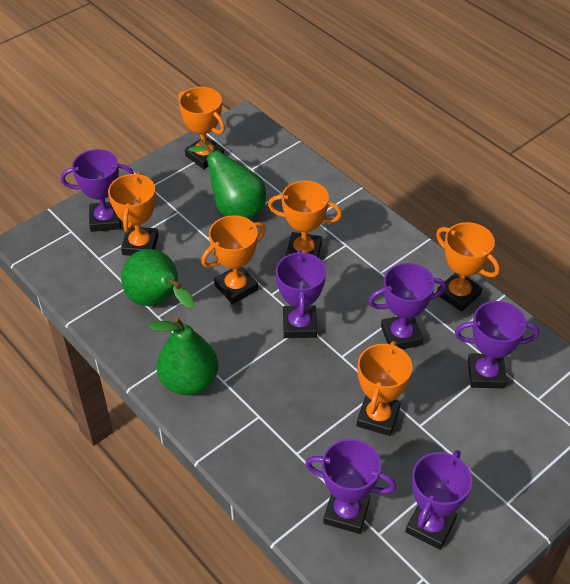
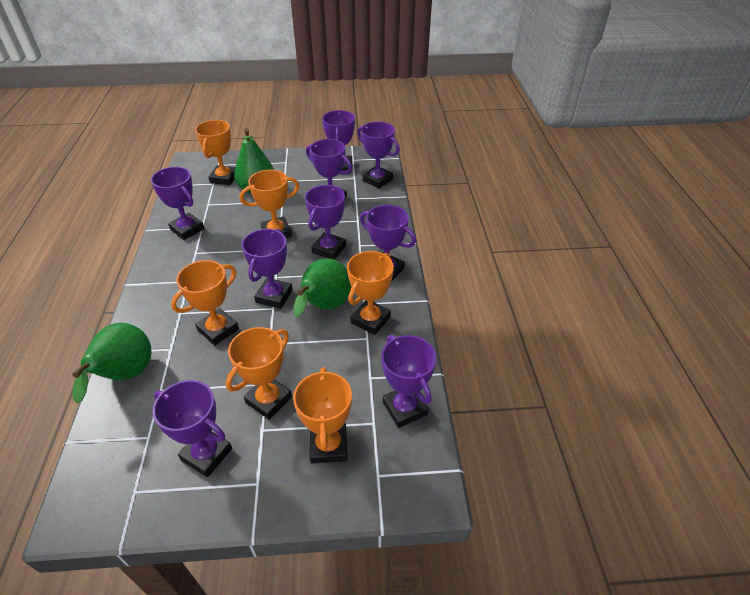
purple trophy: [61,149,134,232] [276,250,326,338] [305,439,396,534] [368,263,446,349] [406,450,472,550] [455,301,539,388] = 6 -> [151,167,205,240] [153,380,232,477] [241,229,293,309] [305,185,346,260] [306,139,352,199] [322,110,355,173] [357,122,400,189] [360,205,416,282] [381,335,436,428] = 9

